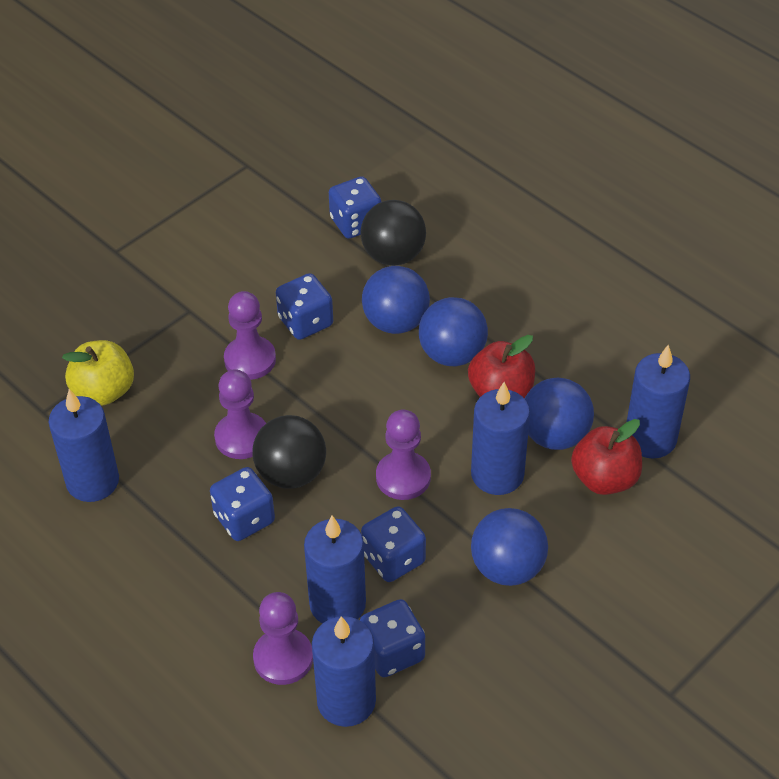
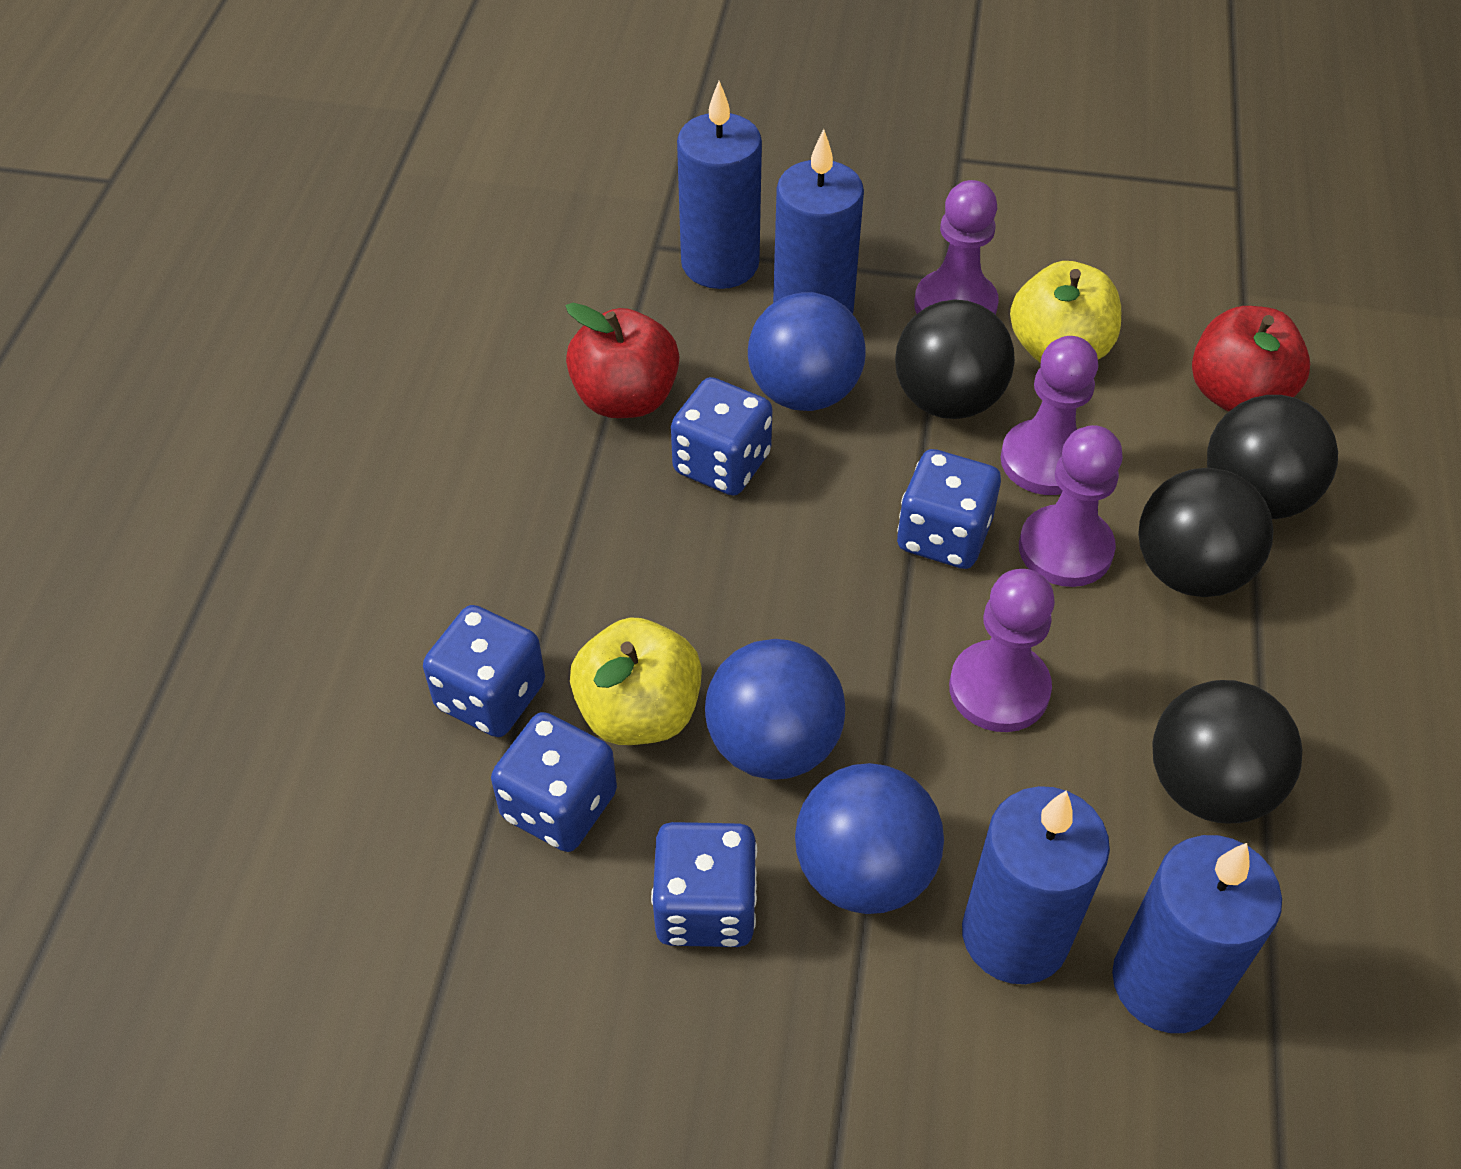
black ball: [252,415,326,489] [360,200,426,266] = 2 -> [895,299,1015,419] [1138,468,1274,597] [1152,680,1302,823] [1207,395,1338,519] = 4
blue ball: [362,266,430,334] [419,297,488,367] [471,508,548,586] [525,378,594,450] = 4 -> [705,639,845,780] [748,292,866,411] [795,763,944,914] = 3
blue candle: [48,389,119,502] [304,516,366,624] [312,616,376,727] [471,382,530,495] [627,344,690,458] = 5 -> [677,81,762,289] [773,129,864,314] [962,786,1110,984] [1112,835,1282,1033] = 4
yellow apple: [62,340,134,405] = 1 -> [570,617,702,745] [1010,261,1121,363] = 2

